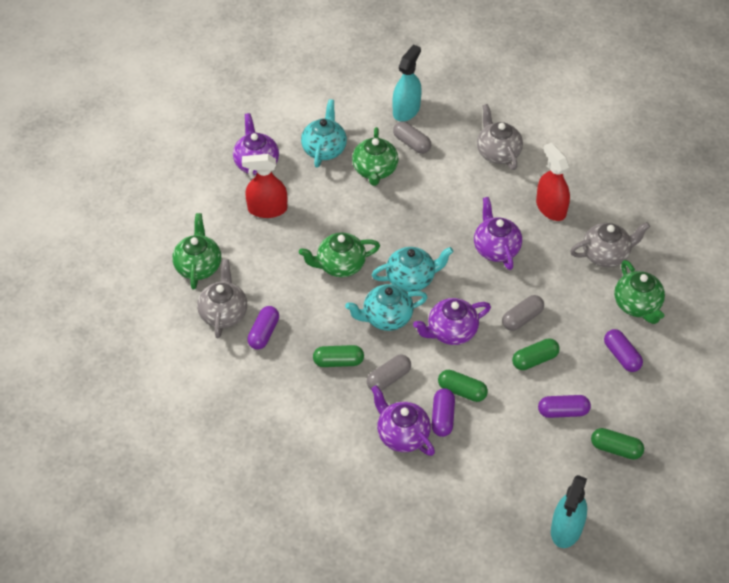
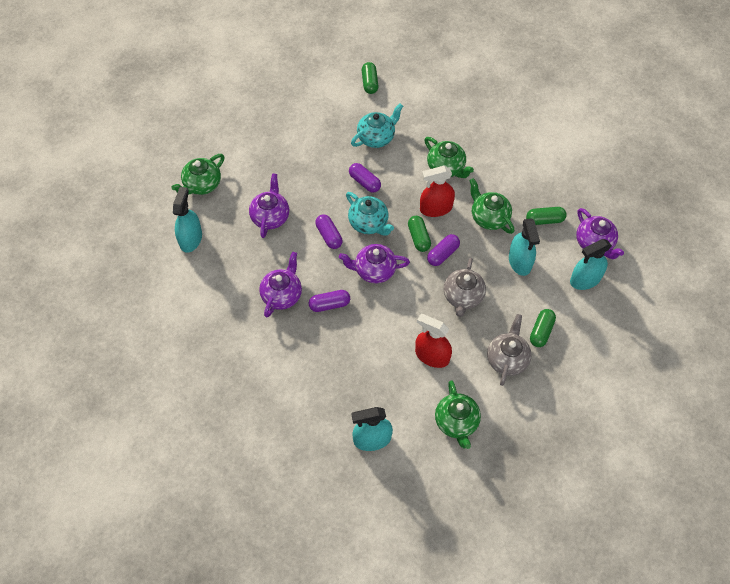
grey capsule: [367,355,411,391] [393,121,431,154] [502,295,544,331] = 3 -> none = 0
grey teapot: [197,259,247,338] [477,104,523,170] [570,222,650,267] = 3 -> [444,258,486,317] [487,314,532,386] = 2
turquoise spray bottle: [392,45,422,121] [551,475,587,548] = 2 -> [173,187,202,252] [352,407,393,451] [509,218,540,276] [570,239,612,290] = 4
turquoise teapot: [301,99,347,168] [345,284,428,331] [372,247,453,292] = 3 -> [346,192,394,236] [351,103,403,148] = 2

